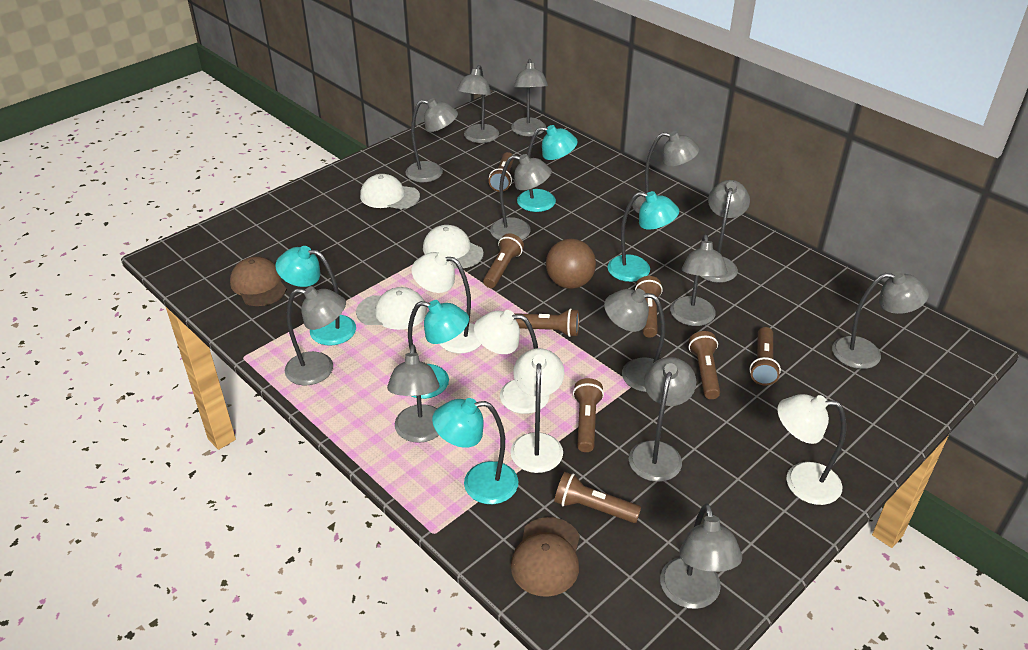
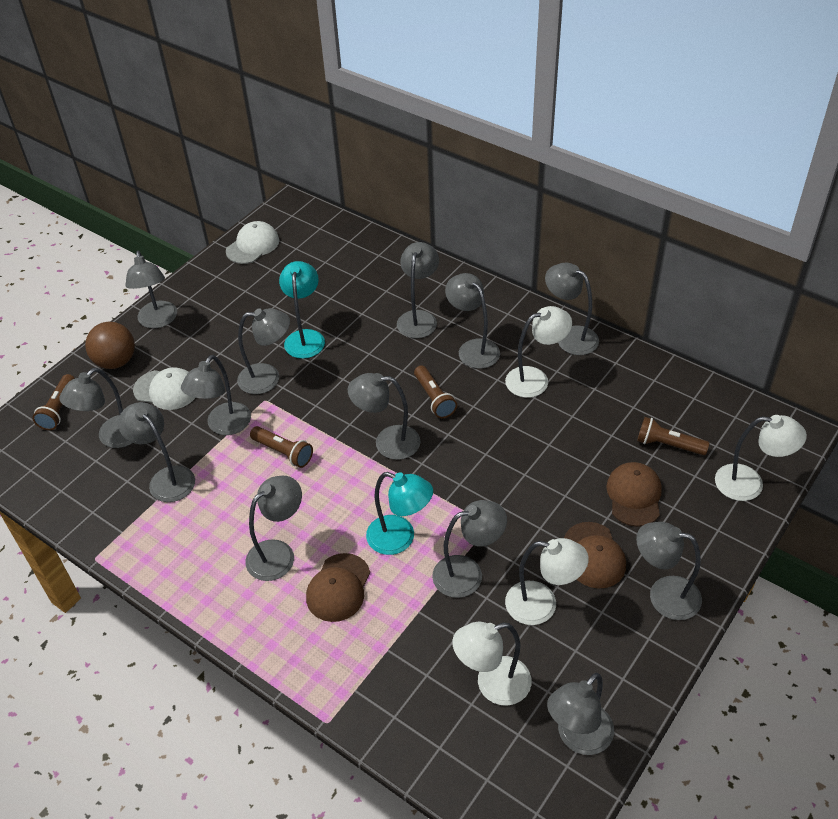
brown cap: [230,257,287,306] [511,517,580,597] = 2 -> [306,553,370,622] [564,522,626,588] [606,462,662,527] = 3
brown flashlight: [483,233,524,288] [489,152,514,192] [514,308,579,337] [554,472,641,523] [573,378,604,452] [635,276,663,338] [689,331,720,399] [750,327,781,386] = 8 -> [32,374,75,430] [250,426,313,468] [414,365,457,418] [637,417,709,455] = 4
turquoise lamp: [275,246,356,346] [408,300,469,399] [432,398,518,504] [517,125,578,212] [607,191,679,282] = 5 -> [279,261,325,359] [366,472,433,555] = 2
white cap: [356,287,427,330] [360,174,420,209] [423,225,483,268] = 3 -> [133,367,195,410] [226,221,279,264] = 2

